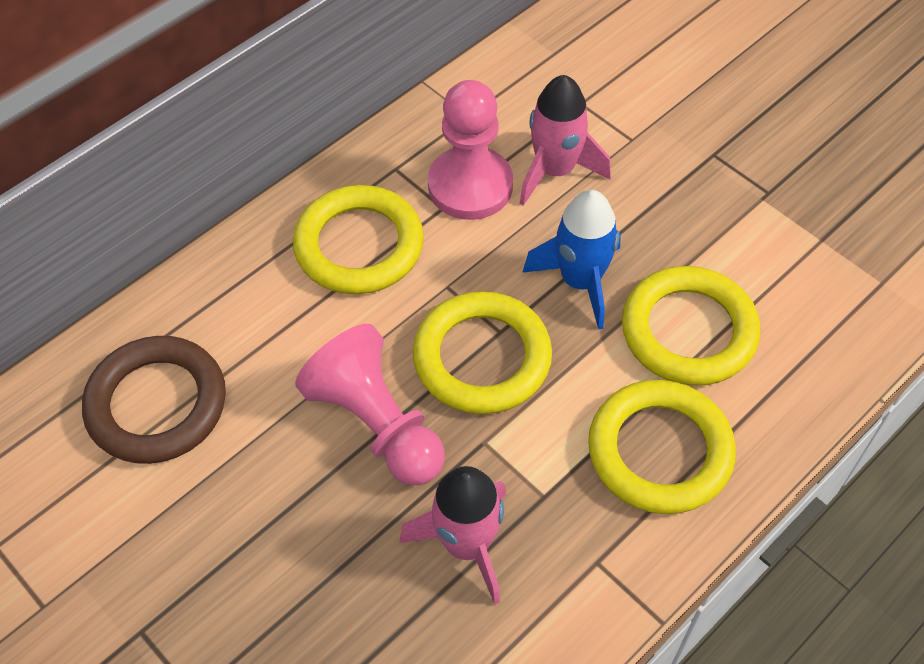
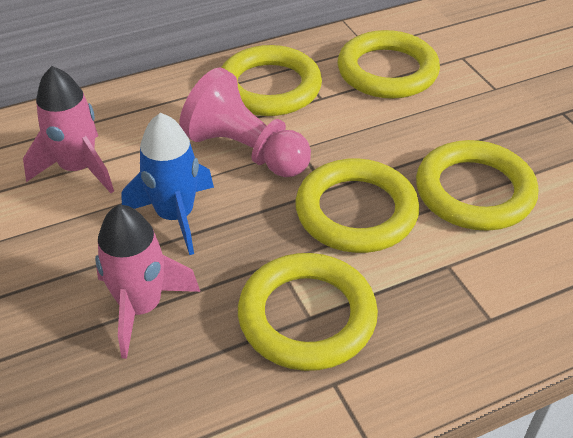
brown ring: [82,336,226,464] = 1 -> none = 0
pink pawn: [295,324,445,486] [428,80,513,220] = 2 -> [179,67,311,177] = 1
yellow ring: [293,185,424,294] [413,291,552,414] [588,380,736,514] [622,266,760,386] = 4 -> [221,45,322,116] [238,253,378,371] [295,158,419,253] [337,30,440,99] [416,140,538,231] = 5

